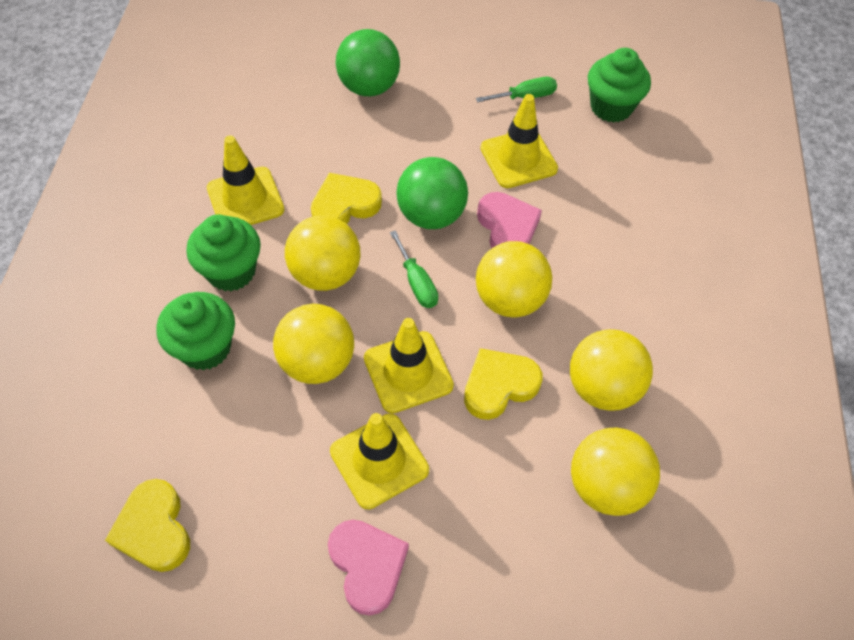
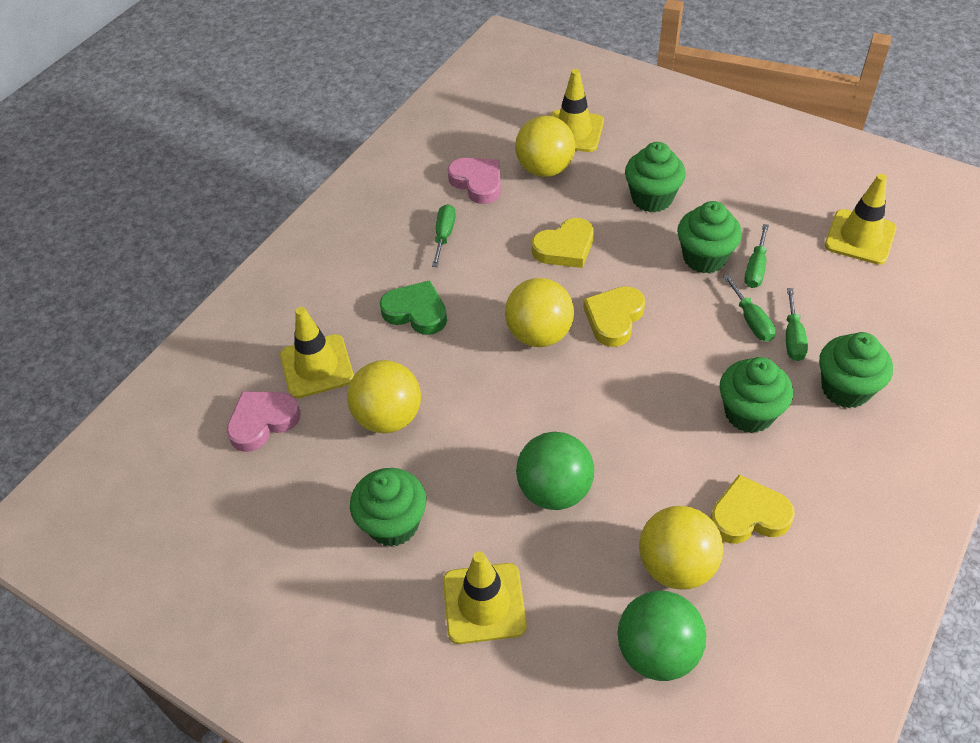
green cupcake: [156,292,235,370] [186,214,261,291] [588,48,651,123] = 3 -> [350,468,426,547] [625,142,686,212] [677,201,742,273] [719,357,793,433] [819,332,893,408] = 5
green heart: none = 0 -> [380,280,447,335] = 1
green screwdriver: [390,230,438,308] [476,77,557,102] = 2 -> [432,204,456,267] [723,274,776,342] [744,224,769,288] [786,288,808,361] = 4
yellow ball: [273,304,354,384] [285,215,361,291] [476,241,552,318] [570,329,653,411] [571,427,660,516] = 5 -> [347,360,421,433] [505,278,574,347] [515,115,575,177] [639,506,723,590] = 4

